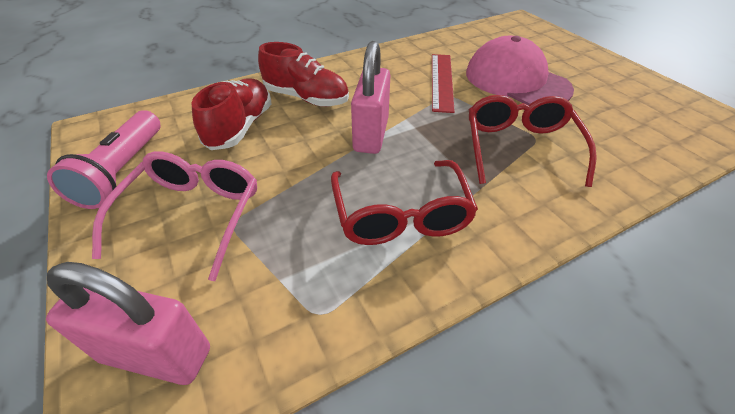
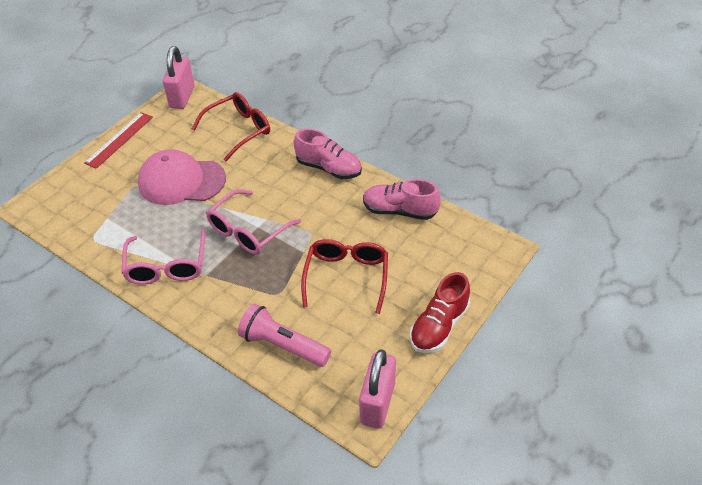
pink glasses: [92,151,257,281] = 1 -> [122,230,205,285] [206,189,301,254] = 2
pink shoe: none = 0 -> [294,129,362,179] [363,179,441,220] = 2
red shoe: [191,78,272,150] [258,42,349,107] = 2 -> [410,272,470,353] = 1

